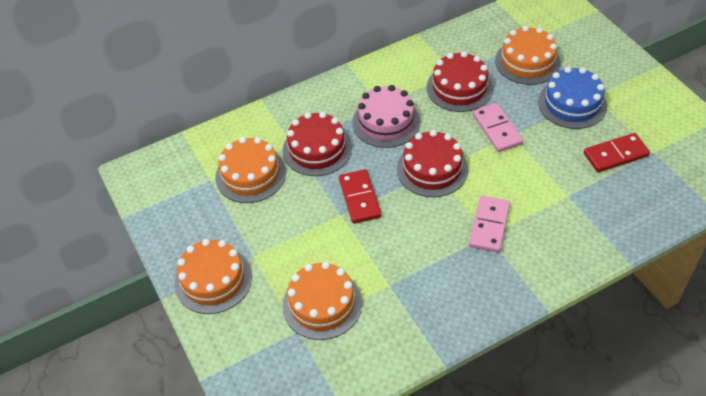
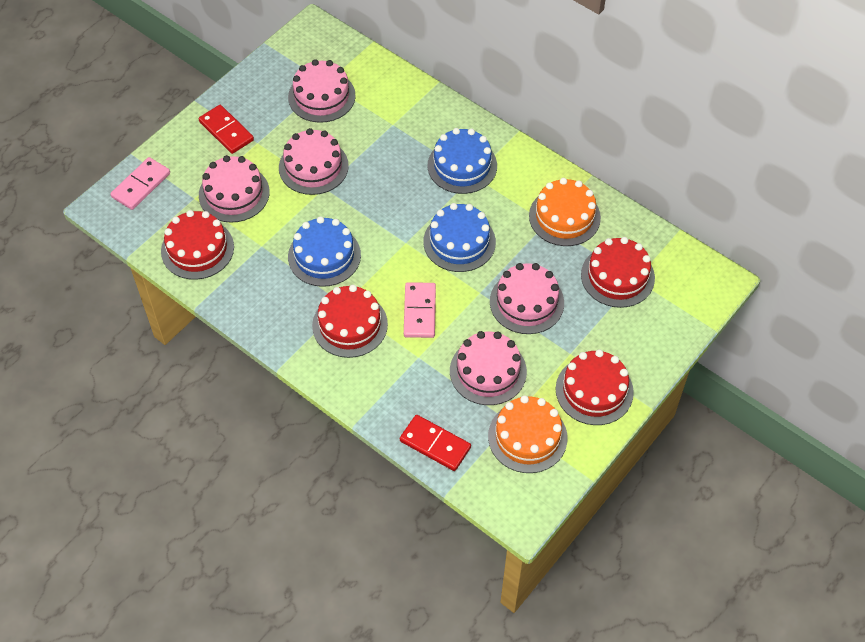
blue cake: [538,67,607,129] = 1 -> [288,216,361,287] [423,203,496,272] [428,128,497,194] = 3
orange cake: [175,239,252,314] [215,137,286,203] [282,262,362,340] [495,26,561,85] = 4 -> [488,395,568,473] [529,178,601,246] = 2
pink cake: [352,85,420,148] = 1 -> [199,155,270,223] [279,128,349,195] [288,59,356,123] [450,331,527,405] [490,263,564,334] = 5
red cake: [283,112,352,176] [397,130,468,197] [427,51,493,112] = 3 -> [161,210,234,280] [312,285,388,358] [556,349,634,425] [581,237,655,308] = 4

